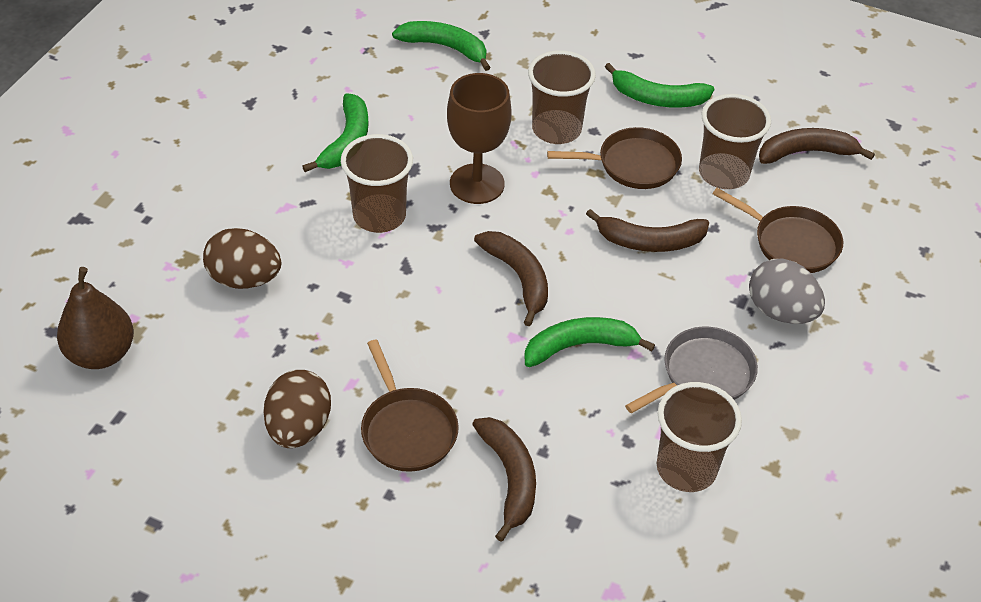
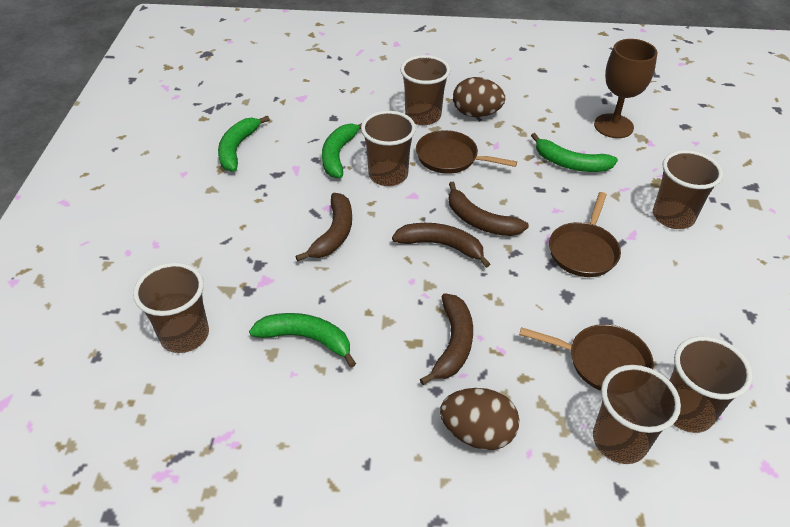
brown cup: [341,134,413,233] [528,50,596,144] [657,382,742,492] [699,94,771,189] = 4 -> [133,262,209,353] [361,111,416,186] [400,55,450,125] [593,365,681,464] [653,150,723,229] [669,336,753,433] = 6
brown pear: [57,267,134,369] = 1 -> none = 0
grey egg: [749,259,825,324] = 1 -> none = 0
grey pan: [625,327,758,413] = 1 -> none = 0

